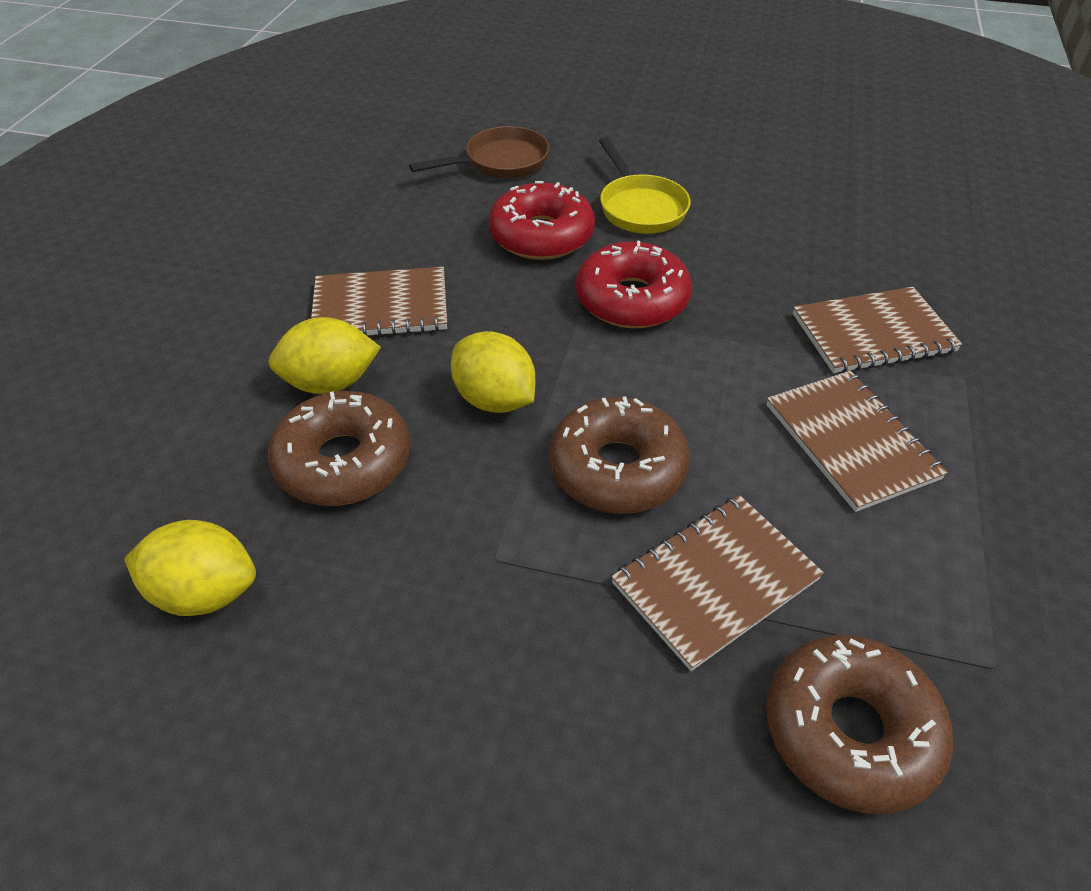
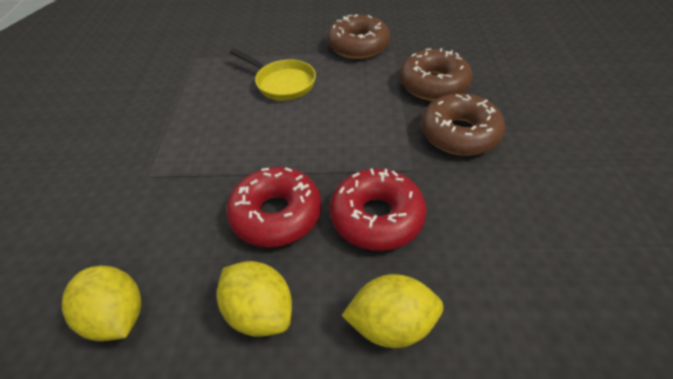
brown notebook: [311,267,447,336] [611,495,824,671] [767,371,948,512] [793,287,962,373] = 4 -> none = 0
brown pan: [409,126,550,179] = 1 -> none = 0

